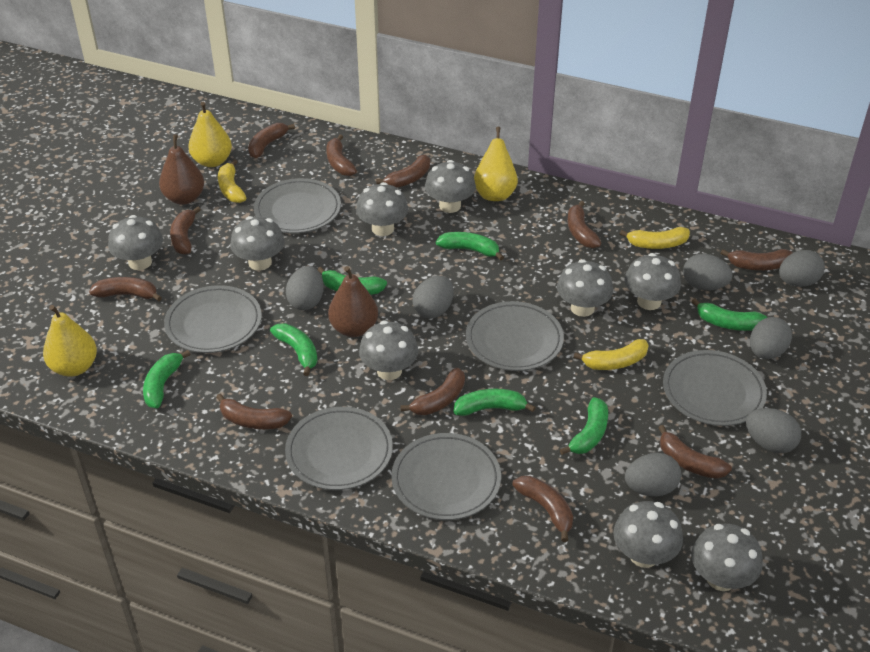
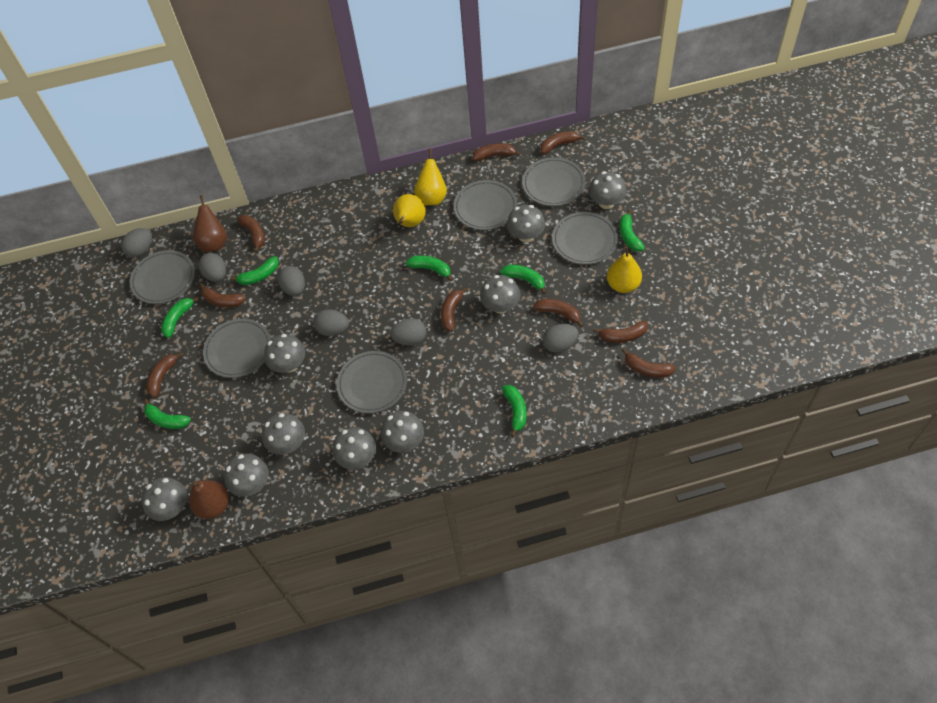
brown banana: [89,277,162,301] [170,207,201,255] [216,394,292,429] [248,123,295,158] [326,135,357,176] [376,155,430,187] [400,368,465,415] [512,476,573,542] [568,201,601,248] [658,425,732,479] [720,249,793,270] = 11 -> [146,352,183,398] [199,283,246,307] [237,215,265,252] [441,287,468,331] [473,143,521,161] [533,299,583,328] [540,131,585,154] [593,321,648,343] [622,348,676,377] = 9
grey egg: [286,266,324,310] [413,276,454,319] [625,453,681,497] [683,254,733,290] [746,408,801,453] [750,317,792,359] [779,250,825,287] = 7 -> [121,228,152,257] [198,253,226,282] [278,266,305,296] [314,309,349,336] [390,318,426,346] [543,324,579,353] = 6
yellow banana: [218,159,246,203] [574,339,649,370] [620,227,690,249] = 3 -> none = 0

